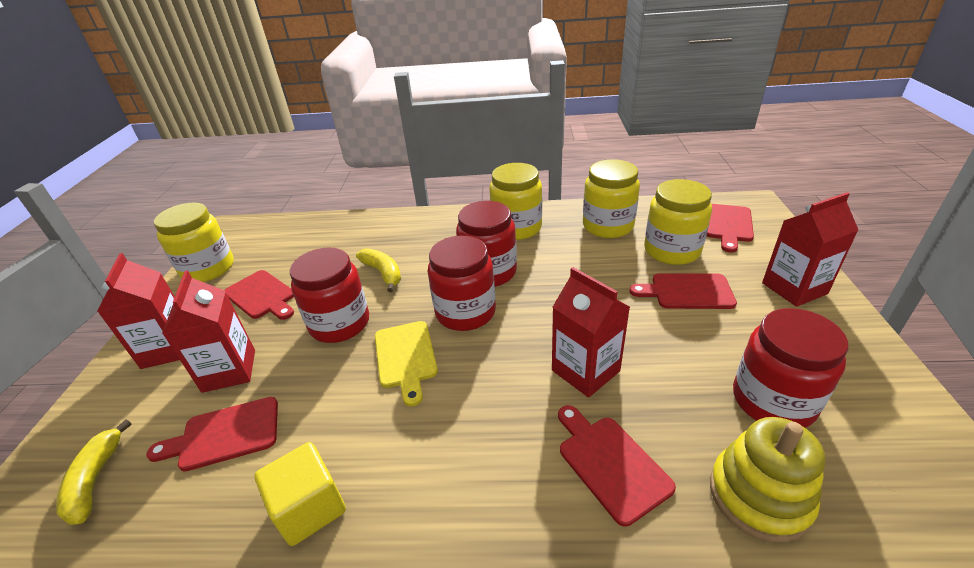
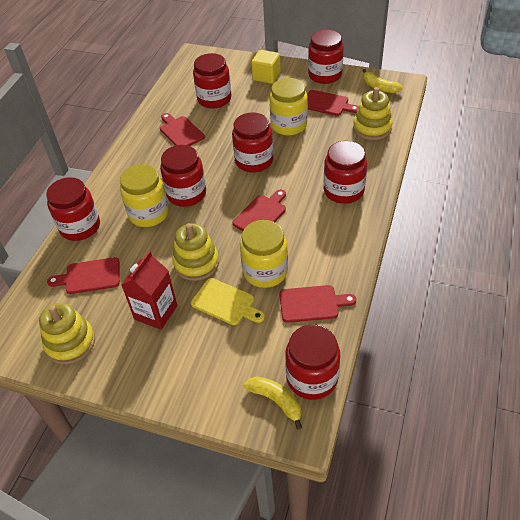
red carton: [97,253,180,369] [162,271,255,393] [552,267,630,398] [762,192,858,307] = 4 -> [122,251,177,330] = 1
red jar: [290,247,369,343] [428,236,496,331] [456,201,517,287] [733,308,848,428] = 4 -> [46,177,100,241] [160,145,206,207] [193,53,231,108] [232,112,273,173] [285,324,340,400] [308,30,344,84] [324,141,367,204] = 7
yellow jar: [154,202,234,282] [490,163,542,240] [583,159,640,238] [644,179,712,265] = 4 -> [120,164,169,227] [240,220,288,288] [269,78,308,136] = 3
yellow stacking toy: [710,417,825,542] = 1 -> [39,303,95,364] [172,223,219,281] [353,87,393,140] = 3

